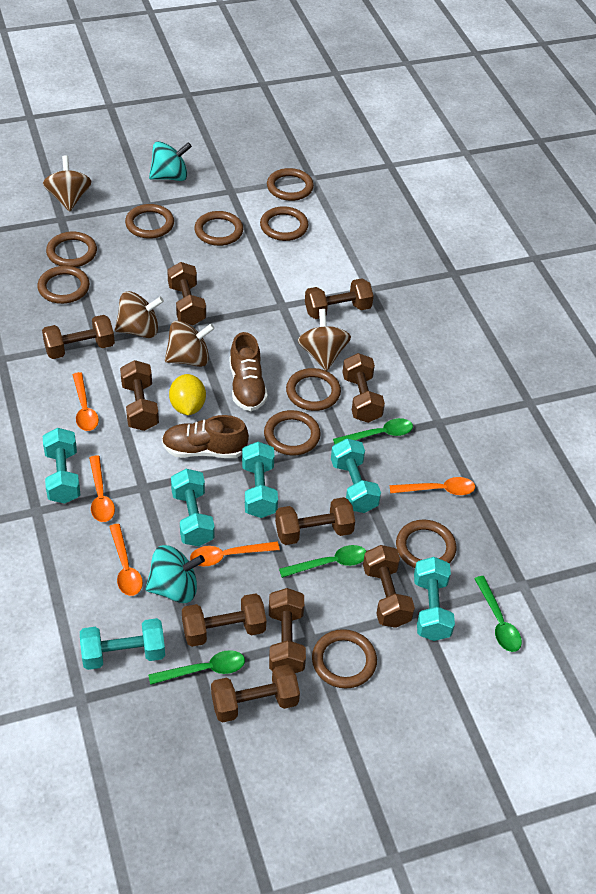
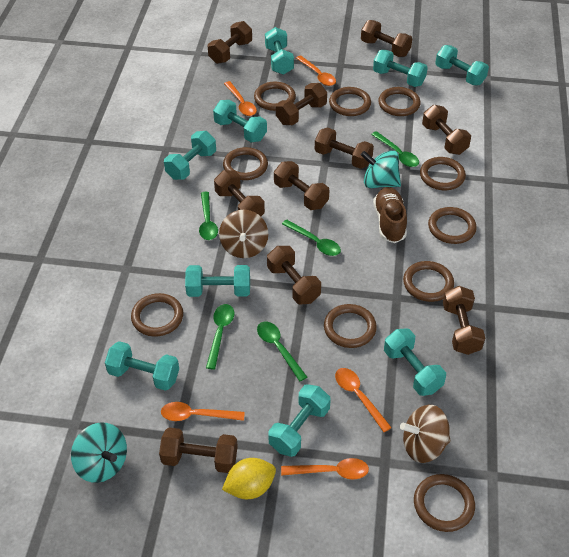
brown shoe: [162,415,249,458] [229,332,268,411] = 2 -> [373,187,407,243] = 1
brown spinning top: [43,155,92,212] [115,291,164,338] [165,321,215,367] [298,309,351,371] = 4 -> [219,210,268,258] [400,405,451,463] = 2
green spoon: [148,650,245,685] [279,545,366,578] [333,418,413,444] [474,576,522,652] = 4 -> [199,192,218,240] [206,304,234,370] [257,322,307,382] [282,219,341,256] [371,131,419,167] = 5
turquoise dumbbell: [43,428,80,504] [80,618,165,670] [171,469,215,546] [242,442,278,518] [331,439,381,513] [414,557,455,641] = 6 -> [105,341,179,391] [164,131,216,180] [185,265,250,297] [213,100,267,142] [265,27,294,75] [268,384,331,457] [373,50,428,87] [384,328,446,396] [435,45,489,85] = 9

